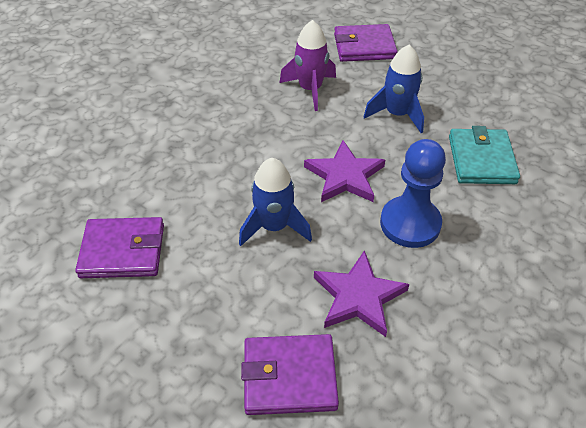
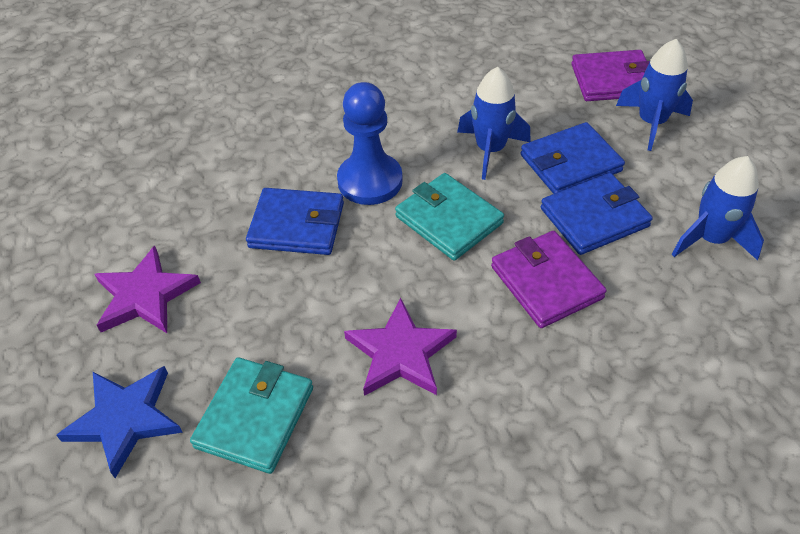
blue rocket: [239,158,312,246] [363,45,424,133] = 2 -> [457,67,531,180] [616,39,693,151] [672,156,764,261] = 3
blue star: none = 0 -> [56,366,183,478] = 1
blue wallet: none = 0 -> [246,188,344,255] [521,122,625,194] [541,173,653,255] = 3
purple rocket: [280,20,336,111] = 1 -> none = 0
purple wallet: [75,217,164,278] [241,334,339,415] [334,24,398,62] = 3 -> [491,231,607,328] [571,50,650,101] = 2
turquoise wallet: [449,126,520,184] = 1 -> [190,357,313,474] [395,173,504,261] = 2

